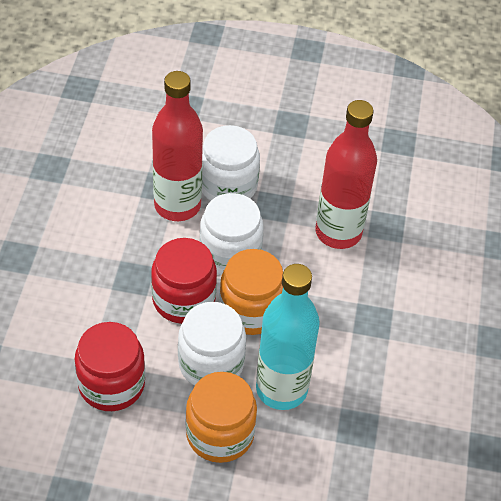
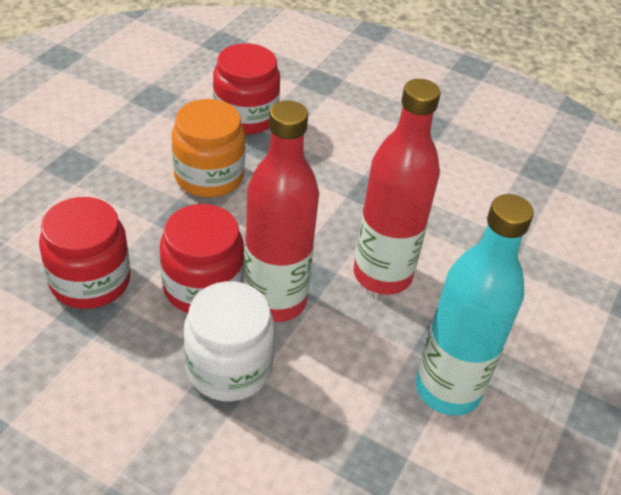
orange jar: [186,372,257,463] [219,249,283,335] = 2 -> [172,99,245,197] = 1
red jar: [75,322,145,411] [151,238,217,324] = 2 -> [39,197,131,309] [160,204,244,313] [213,43,280,135] = 3
white jar: [178,302,246,386] [200,193,264,276] [202,125,260,201] = 3 -> [184,281,275,401] = 1

